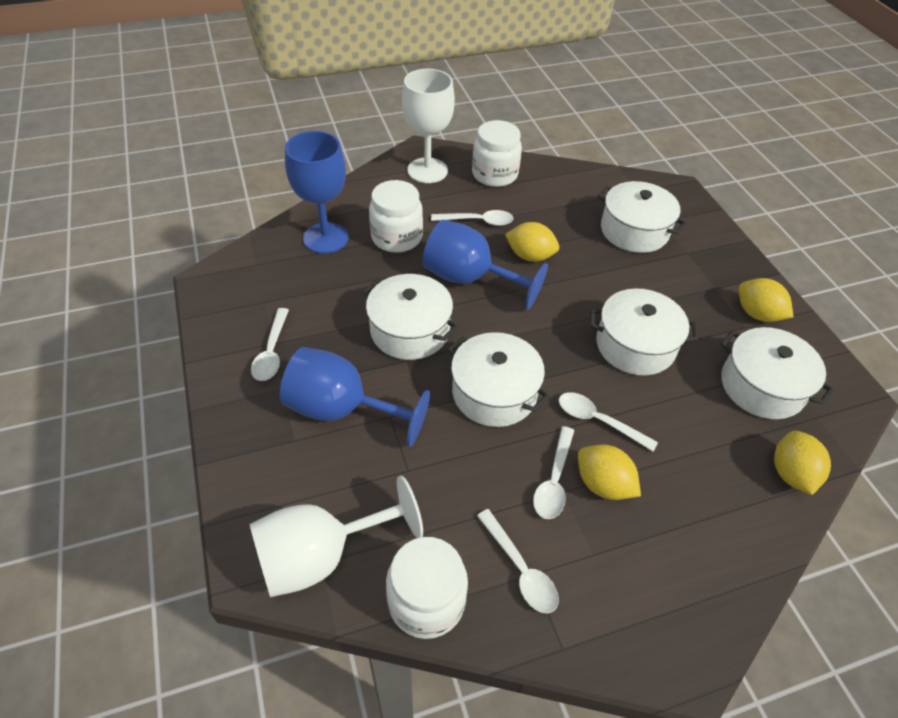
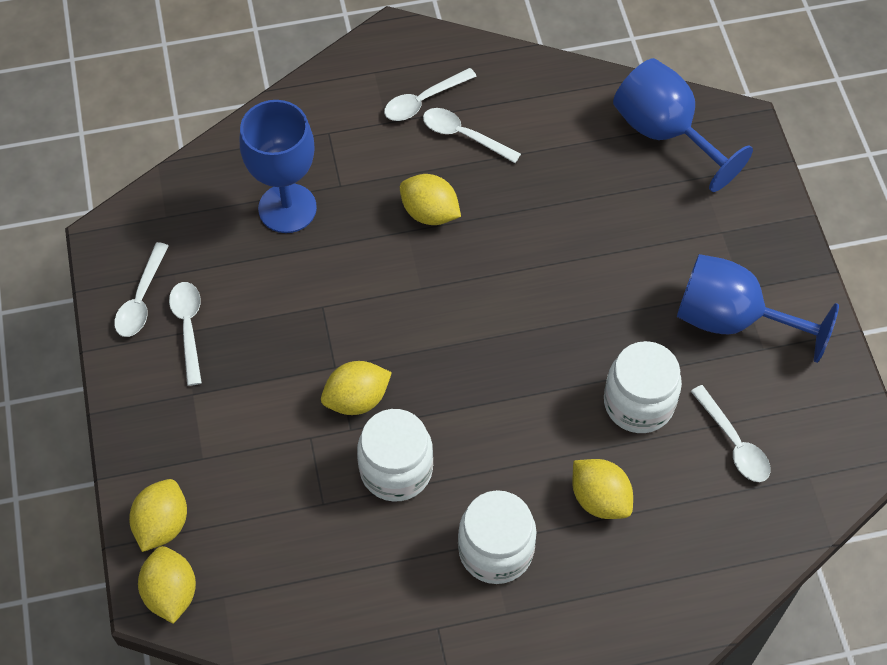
white goblet: [250,475,423,597] [402,69,455,183] = 2 -> none = 0
white pot: [363,274,458,360] [448,332,550,427] [590,288,698,376] [597,181,687,253] [720,327,834,419] = 5 -> none = 0
yellow lemon: [505,222,559,262] [578,445,641,500] [739,278,793,322] [774,431,831,495] = 4 -> [129,479,187,552] [138,546,196,624] [321,361,392,415] [400,174,461,225] [572,459,633,519] = 5

